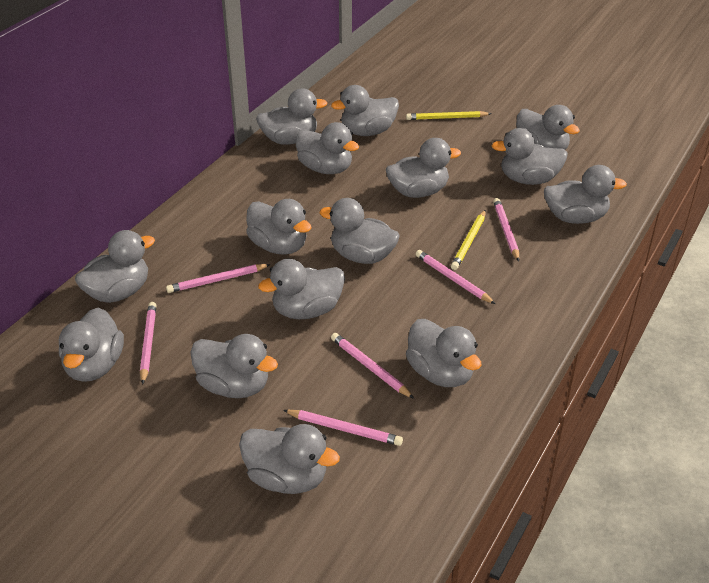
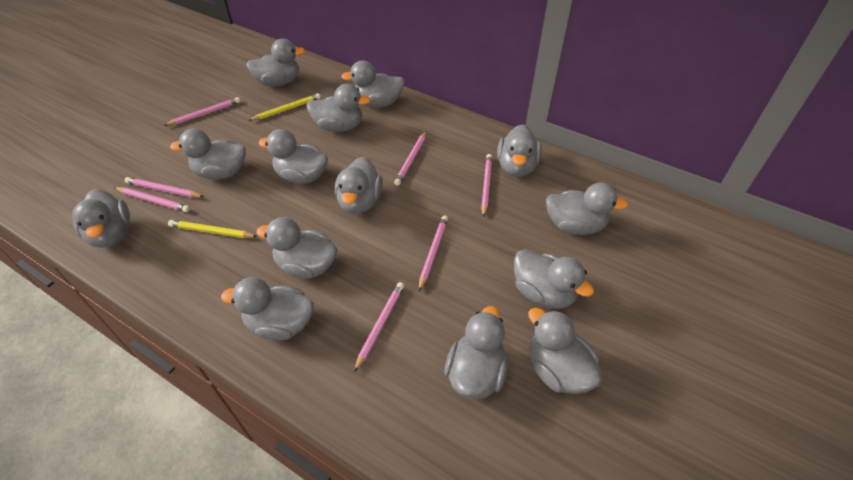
grey duck: [59,307,124,382] [75,230,155,303] [190,334,278,398] [239,424,340,494] [246,199,312,255] [256,89,328,145] [258,259,345,319] [295,122,359,174] [320,198,400,264] [331,85,399,136] [386,138,461,198] [406,319,481,387] [492,128,568,185] [516,105,580,150] [544,165,627,224] = 15 -> [72,189,130,248] [170,129,246,179] [221,277,314,341] [246,39,305,86] [256,217,337,279] [259,129,328,184] [306,84,371,132] [335,157,383,214] [341,61,404,107] [444,306,508,399] [497,124,542,177] [514,249,594,309] [528,308,602,394] [546,183,628,235] = 14
pink pencil: [140,302,156,385] [166,264,271,293] [283,410,403,446] [331,333,414,399] [416,250,495,304] [493,198,519,261] = 6 -> [114,187,190,212] [125,177,204,198] [164,97,240,126] [354,282,404,372] [394,131,427,186] [419,216,448,291] [481,154,492,217] = 7

